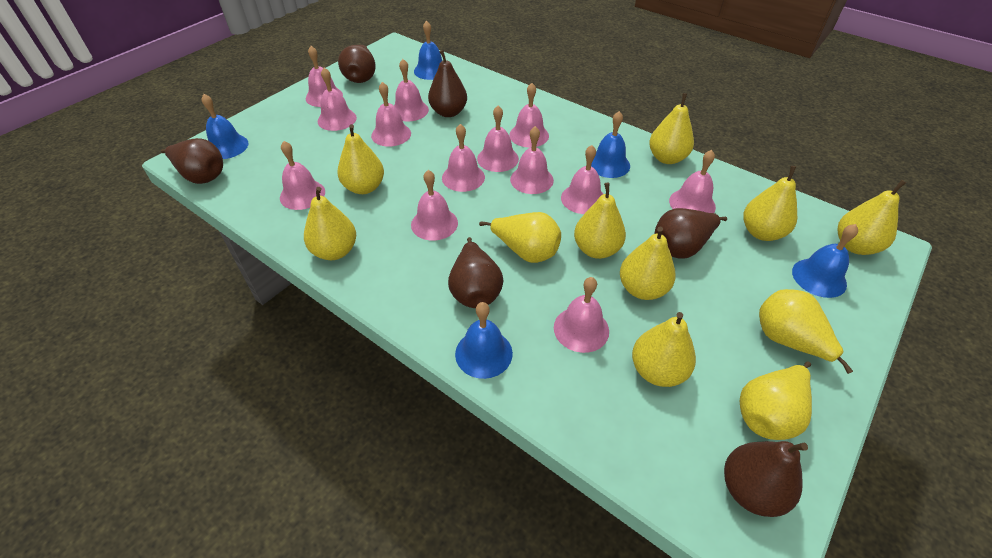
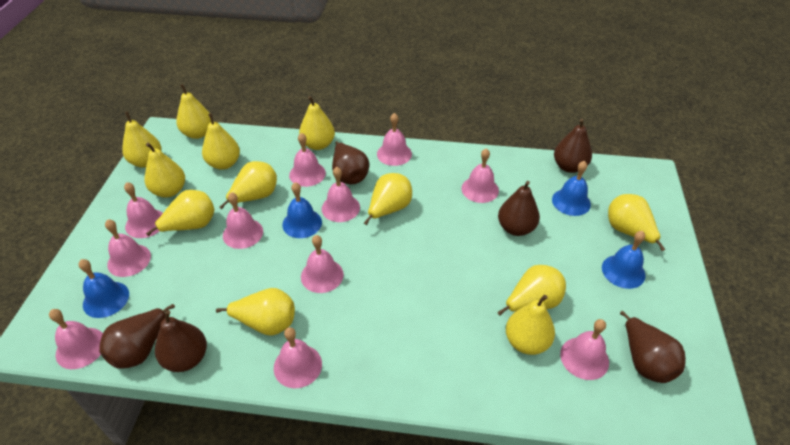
blue bell: [201,94,249,159] [414,21,442,80] [455,302,513,379] [591,111,630,178] [792,224,858,298] = 5 -> [78,259,129,318] [282,182,322,238] [552,161,591,216] [602,231,646,289] = 4
pink bell: [280,141,325,210] [306,46,343,107] [318,68,357,131] [371,82,411,147] [394,59,429,122] [411,170,458,241] [442,124,485,192] [477,106,519,172] [509,83,549,147] [510,126,554,194] [554,277,609,353] [561,145,603,214] [669,150,716,213] = 13 -> [49,309,103,369] [105,219,151,277] [124,182,163,238] [223,192,263,249] [274,327,322,388] [289,133,326,187] [301,235,344,293] [322,167,360,222] [377,113,412,166] [462,148,499,203] [560,319,609,380] = 11
yellow pear: [304,187,356,260] [337,124,384,194] [479,212,561,263] [574,183,626,259] [620,227,676,300] [632,312,696,387] [649,93,694,164] [740,361,812,440] [743,166,797,241] [759,289,853,374] [837,180,906,255] = 11 -> [122,111,161,168] [145,143,185,198] [146,190,215,236] [177,84,211,139] [202,113,240,170] [216,288,295,336] [219,161,277,209] [299,96,335,150] [364,173,412,225] [497,265,566,316] [506,295,555,355] [608,194,665,251] = 12

